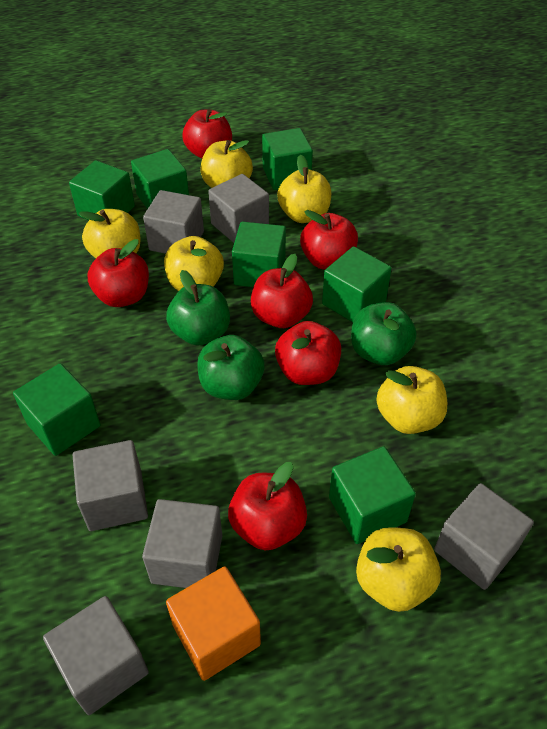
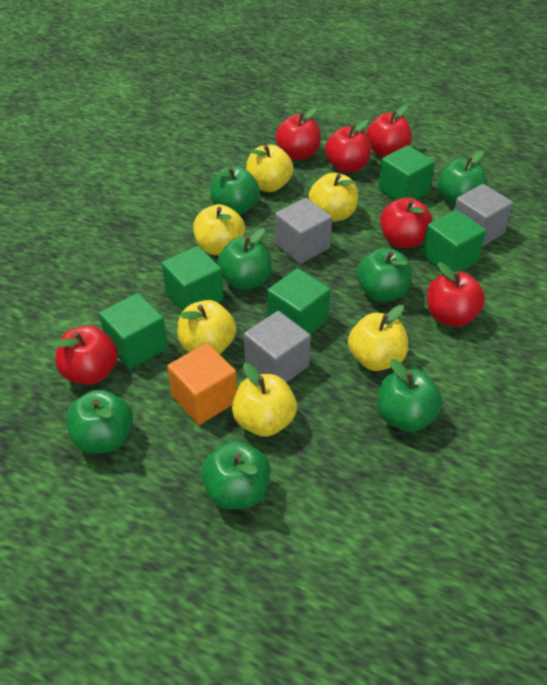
green apple: [166,270,230,346] [197,335,265,400] [351,302,417,365] = 3 -> [66,389,133,453] [201,441,271,509] [210,166,260,215] [217,228,272,290] [357,248,412,301] [377,359,442,432] [438,150,488,205] = 7
green cube: [13,363,101,456] [69,160,135,220] [131,149,189,209] [232,222,286,287] [262,128,313,190] [322,246,392,322] [329,446,416,544] = 7 -> [99,293,168,369] [161,246,223,312] [267,268,331,334] [378,145,435,200] [422,210,486,272] = 5
grey cube: [43,596,149,715] [73,440,148,531] [142,499,222,588] [143,190,204,254] [208,174,269,243] [434,483,534,590] = 6 -> [244,311,311,382] [275,198,332,264] [454,184,513,246] = 3

